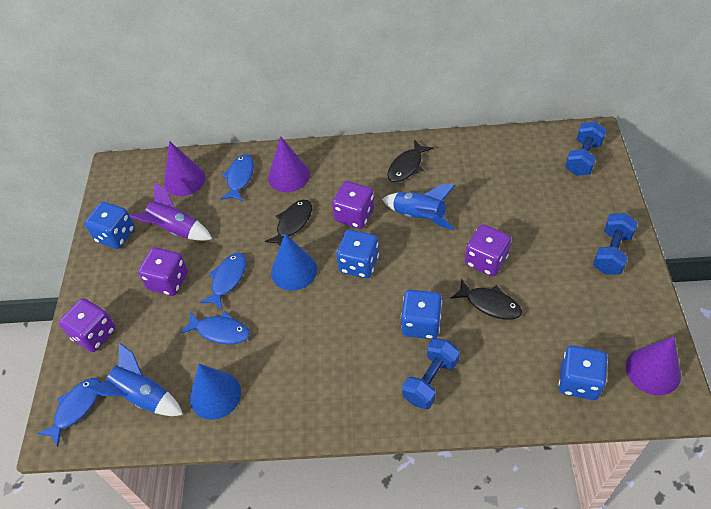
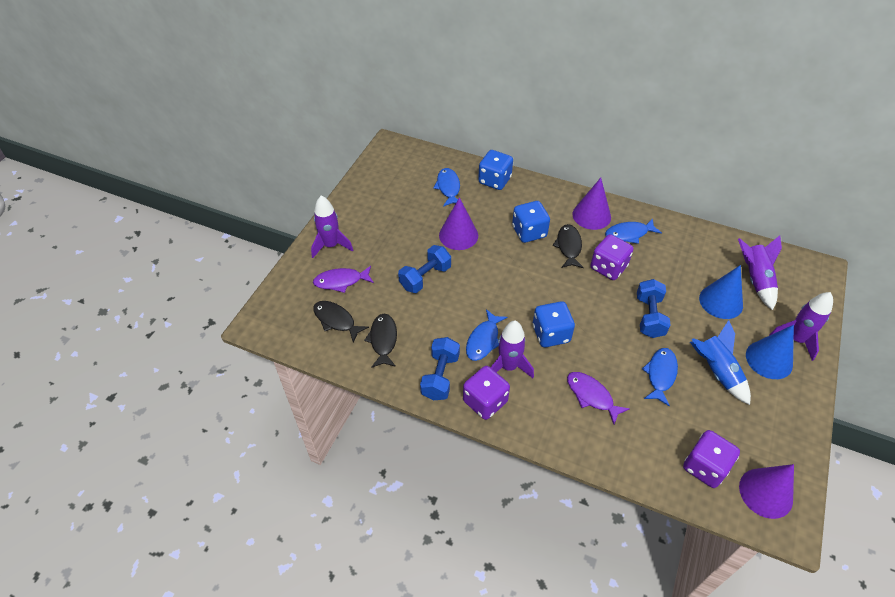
blue dice: [84,202,135,249] [336,229,379,278] [401,290,442,339] [559,345,608,400] = 4 -> [478,150,513,190] [512,201,550,243] [533,301,575,347] = 3
blue rocket: [86,343,183,416] [382,184,455,230] = 2 -> [690,320,751,405] = 1
purple dice: [59,298,116,352] [138,247,188,296] [332,181,374,229] [465,224,511,277] = 4 -> [463,366,510,420] [590,234,634,280] [683,430,740,488] = 3
purple fish: none = 0 -> [313,266,374,293] [567,372,630,424] = 2
purple rocket: [130,182,212,241] = 1 -> [311,195,353,258] [491,321,534,378] [738,235,782,310] [769,292,833,361] = 4

